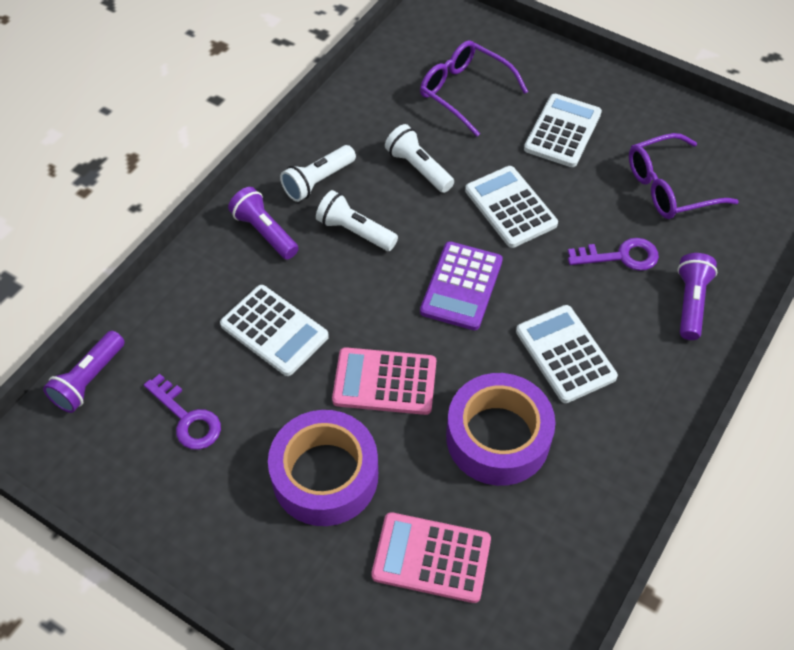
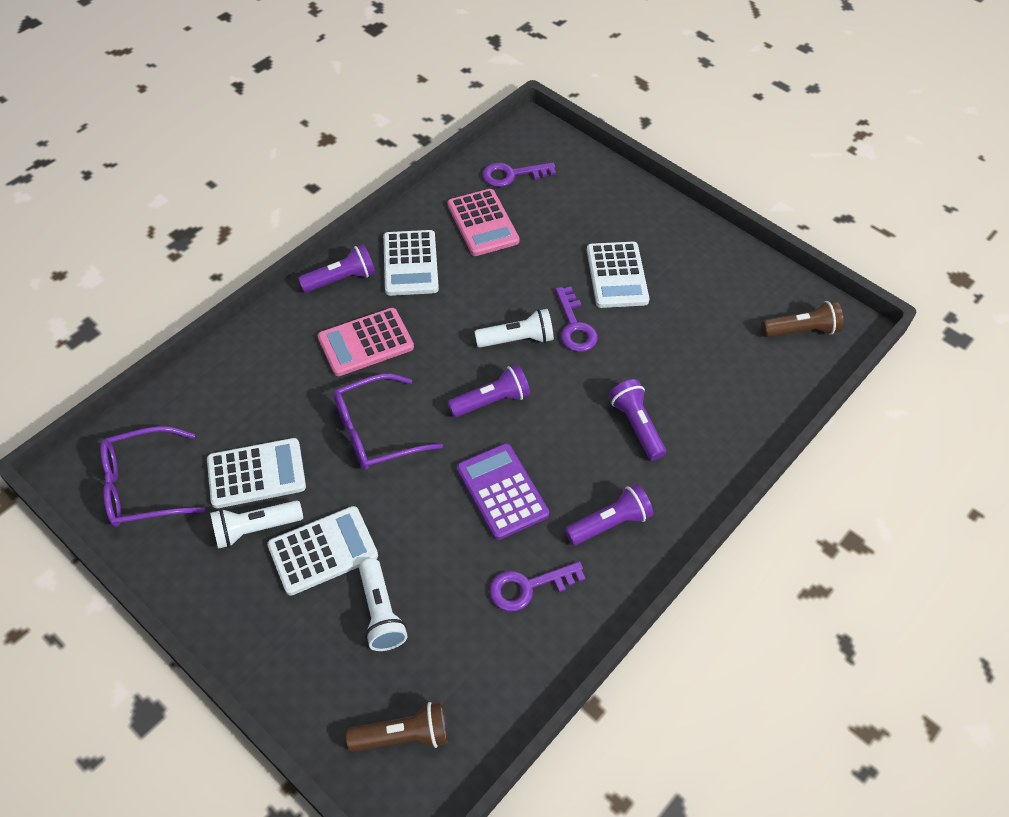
brown flashlight: none = 0 -> [346,702,448,752] [761,301,844,337] = 2
purple flashlight: [43,331,125,413] [228,187,299,260] [677,253,717,340] = 3 -> [298,244,375,293] [448,364,530,417] [565,484,653,545] [609,379,666,461] = 4
purple key: [144,374,221,450] [568,238,659,271] = 2 -> [482,163,556,187] [489,562,585,611] [555,286,597,352] = 3
purple tape: [268,410,378,526] [446,373,555,486] = 2 -> none = 0

